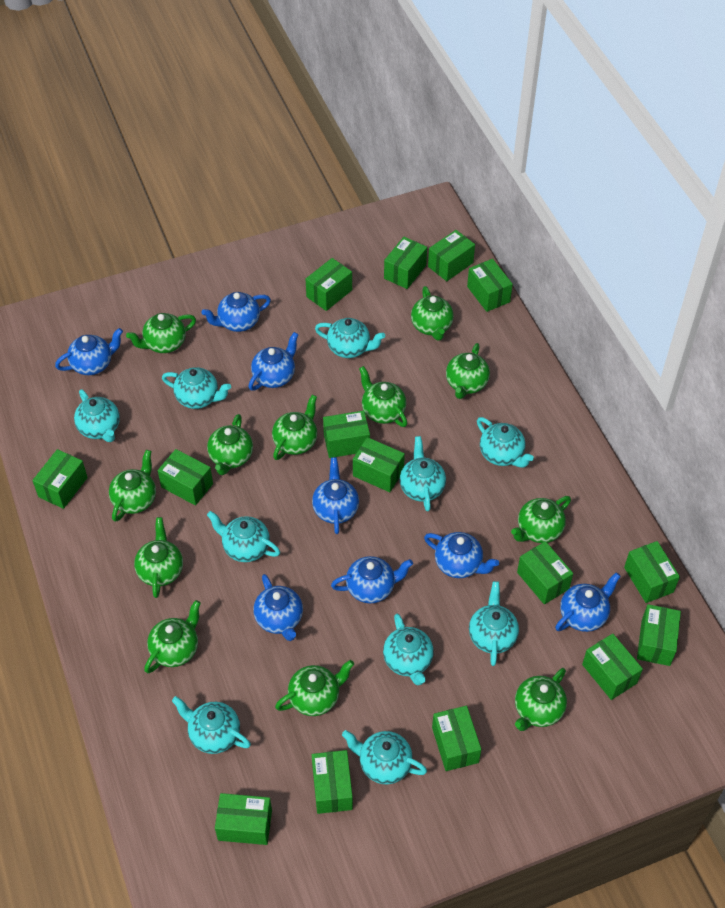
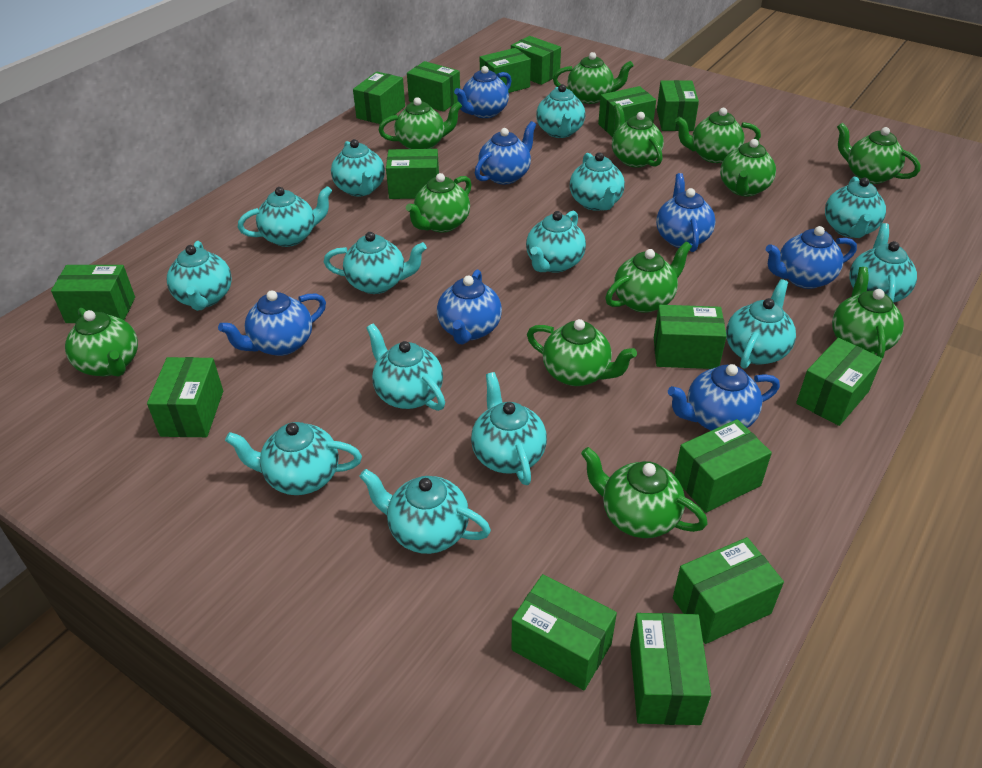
blue teapot: [55,328,123,375] [202,292,271,332] [248,332,299,391] [253,574,303,641] [312,457,359,534] [331,556,413,603] [424,532,499,578] [555,572,621,632] = 8 -> [218,290,326,356] [437,270,502,345] [454,66,512,118] [475,121,536,184] [656,173,716,252] [668,364,780,431] [766,226,857,289] = 7
turquoise teapot: [74,389,120,442] [162,367,231,409] [172,696,251,754] [207,511,280,562] [315,318,385,358] [342,730,427,784] [383,613,434,685] [400,436,446,512] [469,581,519,666] [477,417,534,468] = 10 -> [167,241,232,311] [225,422,362,495] [238,186,332,247] [324,232,427,294] [331,139,385,196] [359,469,491,554] [366,323,445,411] [471,372,547,485] [526,211,586,273] [536,84,585,138] [570,152,625,211] [726,279,796,369] [825,177,886,238] [849,223,917,303] = 14

